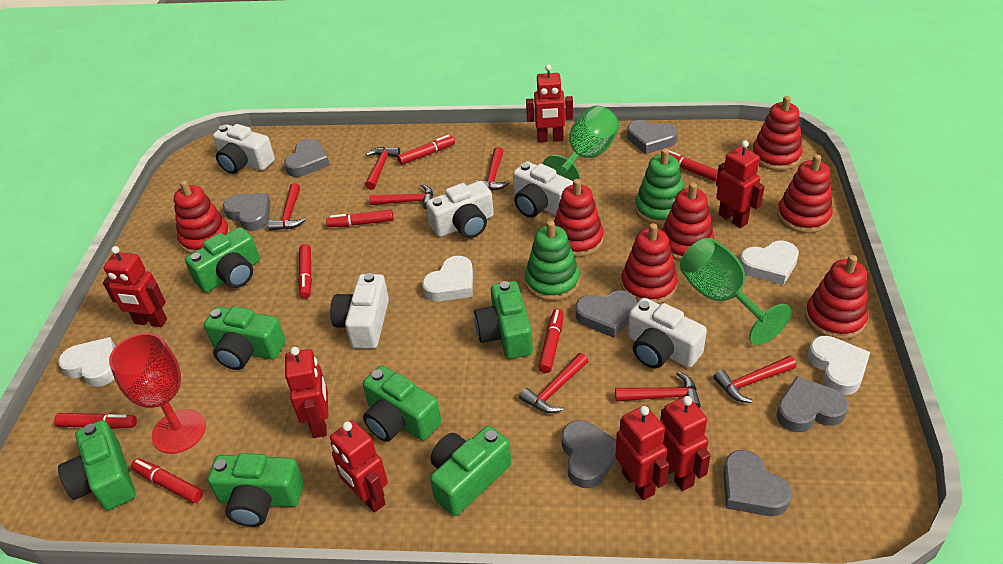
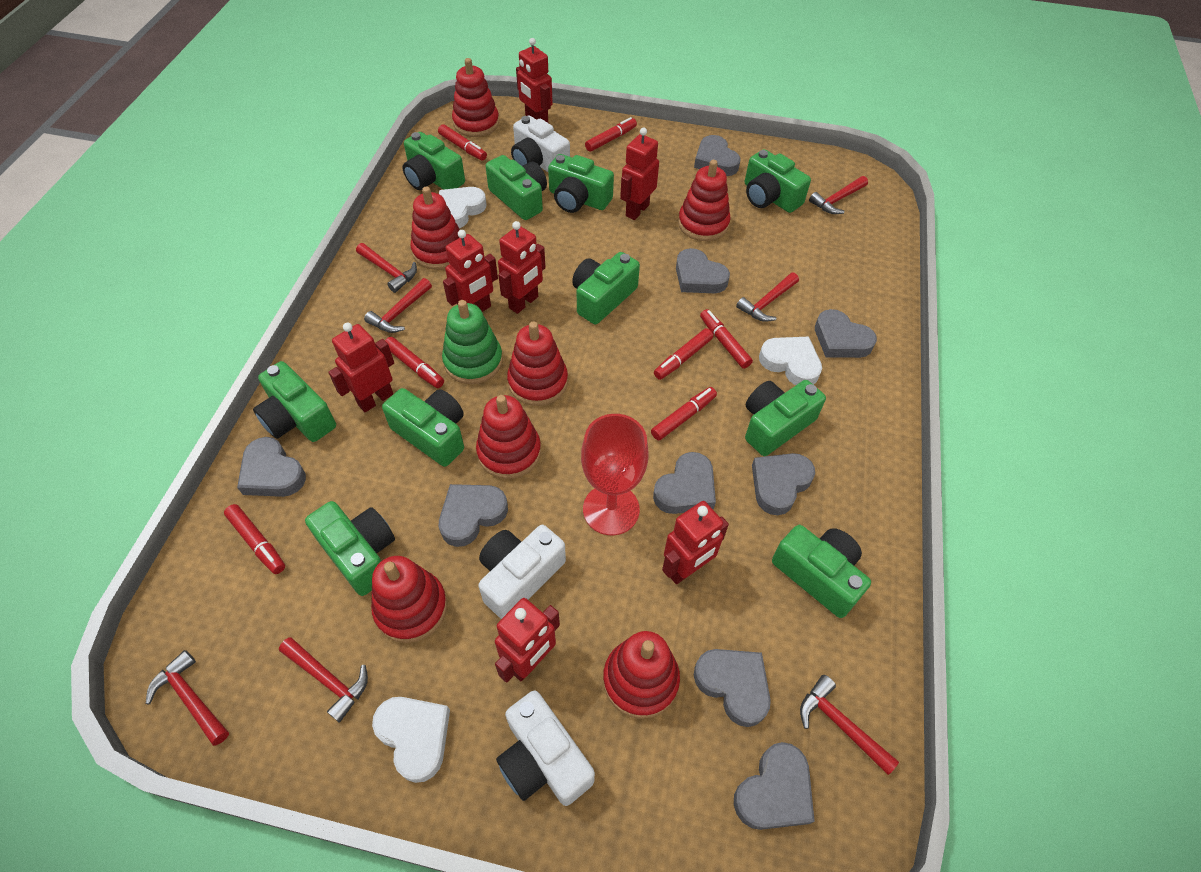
green camera: [58,420,135,510] [185,227,260,292] [204,306,285,370] [208,453,304,527] [363,366,441,442] [430,426,511,516] [474,281,533,359] = 7 -> [253,361,336,442] [305,501,395,596] [382,388,464,467] [402,132,465,190] [485,155,547,220] [548,154,614,213] [572,252,640,324] [745,149,811,213] [745,380,826,456] [772,525,871,618] = 10
green goblet: [542,105,619,181] [680,238,792,345] = 2 -> none = 0
green stacking toy: [525,220,580,301] [635,148,684,226] = 2 -> [442,300,503,384] = 1
grey heart: [223,193,270,231] [284,139,330,177] [562,420,617,488] [576,291,637,338] [627,120,678,154] [723,450,792,516] [776,376,849,432] = 7 -> [237,437,306,497] [439,484,508,547] [653,452,716,514] [676,248,730,293] [694,135,741,176] [694,649,771,727] [734,742,815,830] [752,453,815,515] [815,309,877,358] = 9
white camera: [213,124,275,174] [330,273,389,349] [426,181,494,238] [513,161,573,218] [628,298,707,368] = 5 -> [478,525,566,619] [496,691,595,806] [511,116,570,172] = 3
white heart: [58,337,115,387] [422,256,473,302] [740,240,799,285] [808,336,870,395] = 4 -> [372,697,450,783] [439,187,487,228] [759,337,822,385] = 3

